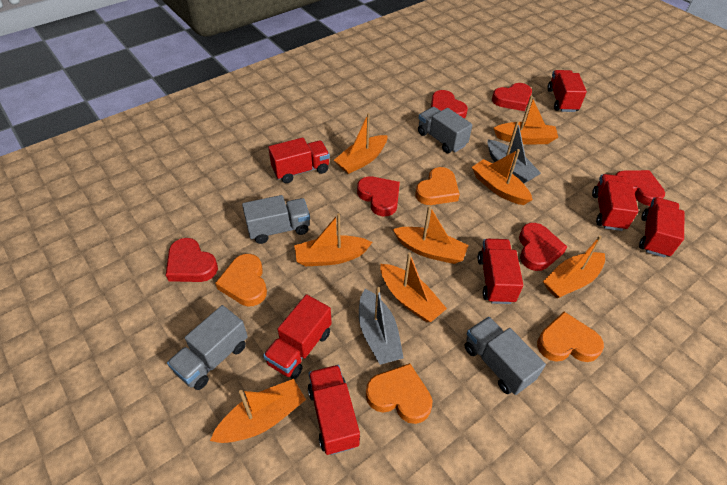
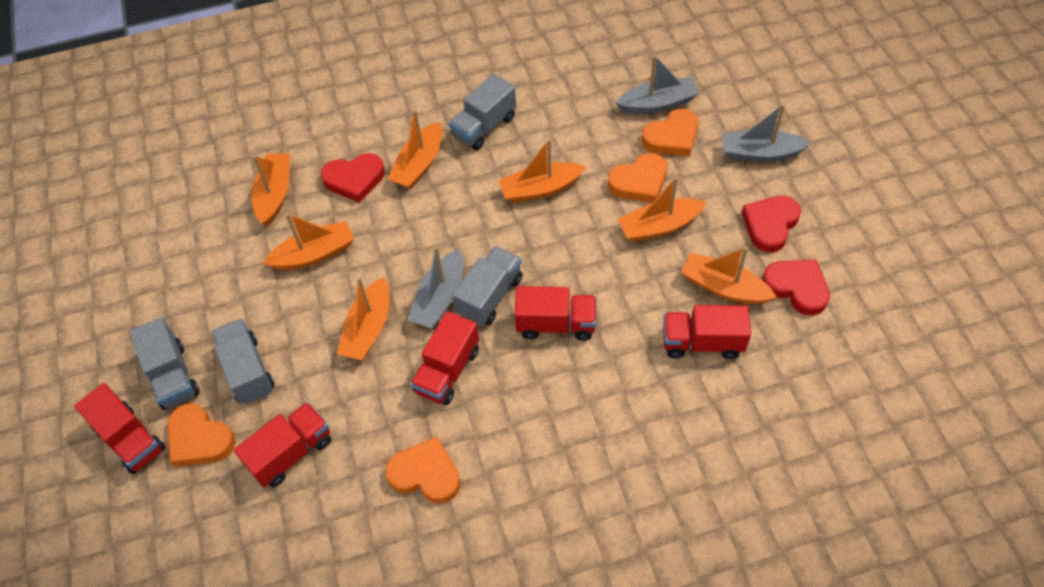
grey boat: [359,287,404,365] [488,121,541,184] = 2 -> [408,246,464,329] [615,55,699,114] [722,104,811,162] = 3
orange boat: [210,379,306,443] [294,213,373,266] [334,113,388,174] [380,252,447,322] [393,205,469,264] [472,149,533,205] [493,96,558,144] [543,235,605,299] = 8 -> [251,153,290,226] [263,213,354,270] [337,277,390,360] [387,110,442,189] [498,139,586,203] [618,177,707,242] [681,247,777,304] = 7
red heart: [166,238,218,282] [357,176,400,216] [431,90,468,119] [492,83,532,111] [519,223,567,271] [616,170,665,206] = 6 -> [321,153,385,203] [742,195,801,253] [762,260,830,316] = 3
red truck: [263,294,332,379] [268,138,330,183] [308,365,360,455] [478,239,523,304] [548,70,587,112] [592,174,638,231] [639,197,685,258] = 7 -> [74,383,165,474] [234,402,331,487] [410,311,479,405] [514,286,597,341] [663,305,751,359] = 5

